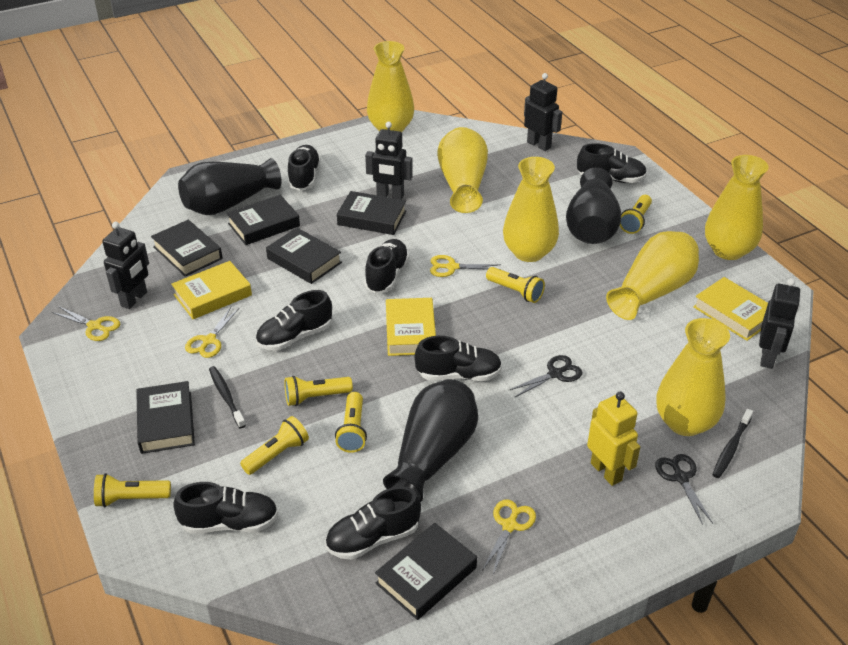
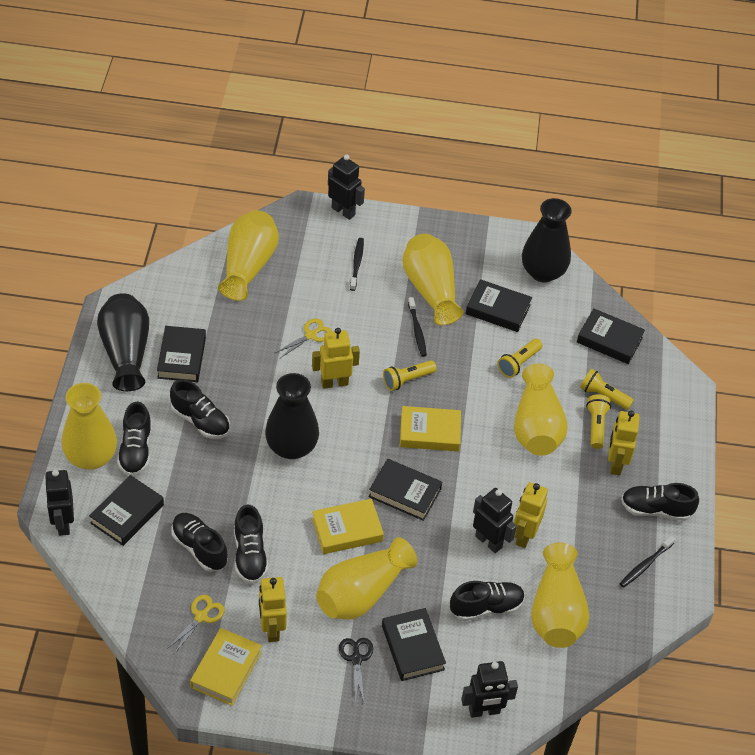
black scissors: [510,355,583,398] [655,454,713,525] = 2 -> [339,638,373,702] = 1
black shoe: [173,482,278,534] [256,290,332,350] [288,145,321,191] [325,486,421,560] [364,239,409,293] [414,336,502,381] [577,143,647,183] = 7 -> [117,401,152,476] [170,379,230,439] [171,513,228,572] [234,504,269,584] [450,581,525,621] [621,483,699,521] = 6
black toothbrush: [209,366,246,428] [712,409,753,478] = 2 -> [350,238,364,291] [408,297,427,357] [619,536,675,588] = 3
yellow flashlight: [94,473,171,507] [240,416,309,475] [285,376,353,406] [335,392,367,453] [486,267,545,303] [620,195,652,234] = 6 -> [383,360,437,391] [497,339,543,378] [580,369,634,410] [586,395,611,449] = 4
yellow robot: [587,392,640,486] = 1 -> [259,577,287,642] [312,328,360,389] [514,482,548,548] [608,410,640,476] = 4
yellow scissors: [52,306,120,341] [185,307,239,358] [430,255,501,277] [482,499,536,574] = 4 -> [166,595,225,654] [275,318,332,359] = 2

